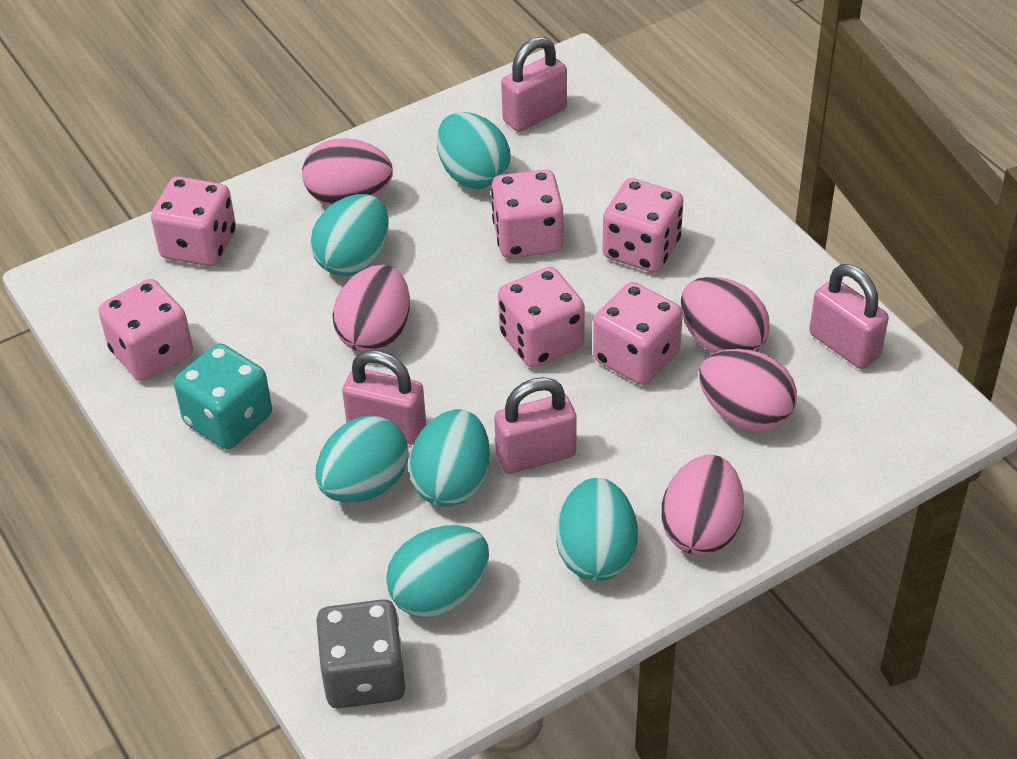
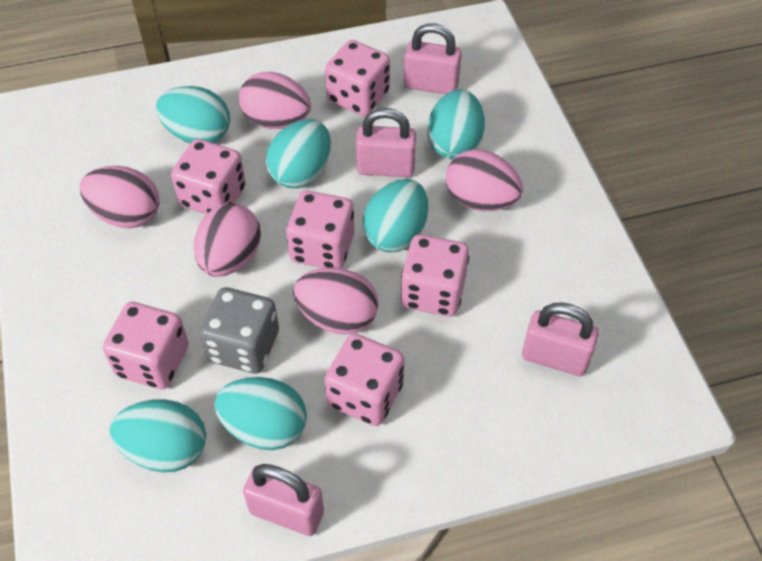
turquoise dice: [174,343,272,449] = 1 -> none = 0

